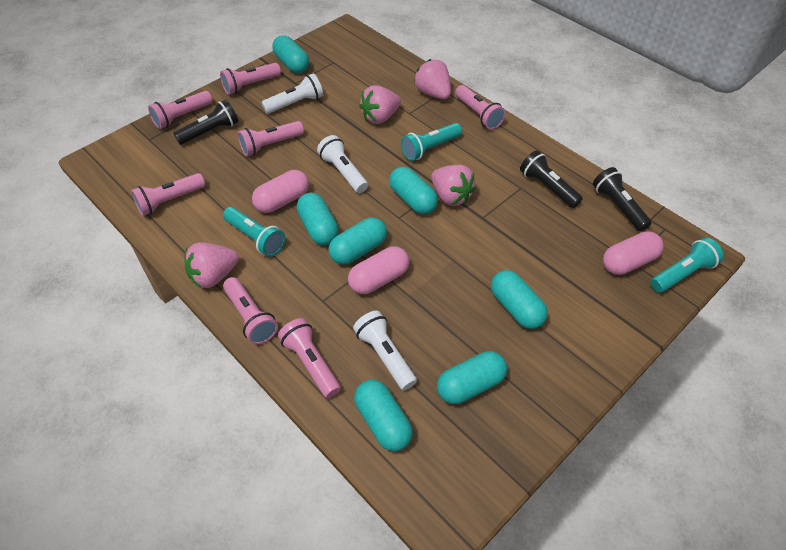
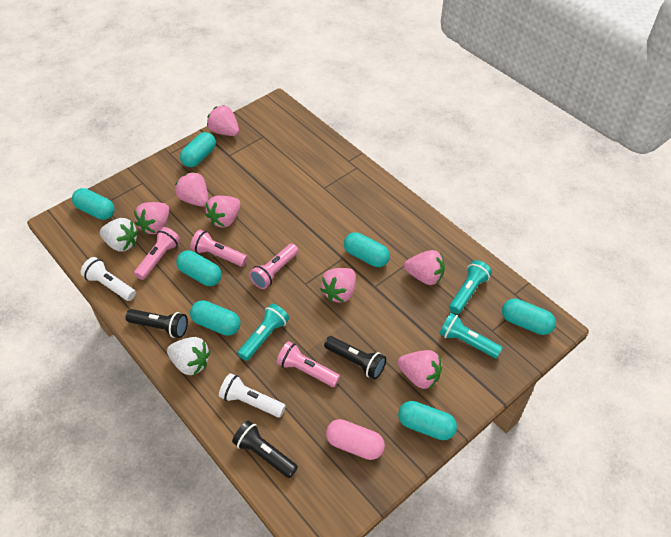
pink capsule: [252,170,309,213] [348,247,409,294] [603,231,663,275] = 3 -> [326,419,385,460] = 1
pink flashlight: [131,173,205,216] [148,91,212,129] [220,63,281,95] [223,277,278,344] [238,121,304,156] [278,318,341,398] [455,85,506,130] = 7 -> [134,227,180,280] [190,230,248,267] [249,243,298,289] [277,341,340,387] = 4
pink strawberry: [185,243,239,288] [359,85,401,124] [414,59,451,99] [431,165,476,206] = 4 -> [134,202,169,234] [175,172,209,207] [205,196,241,228] [207,105,239,136] [320,268,356,303] [398,350,442,389] [404,250,445,285] = 7
white flashlight: [262,73,323,114] [317,135,368,193] [353,311,417,390] = 3 -> [81,257,136,301] [219,373,286,418] = 2
white strawberry: none = 0 -> [100,218,138,252] [167,337,210,375] = 2

